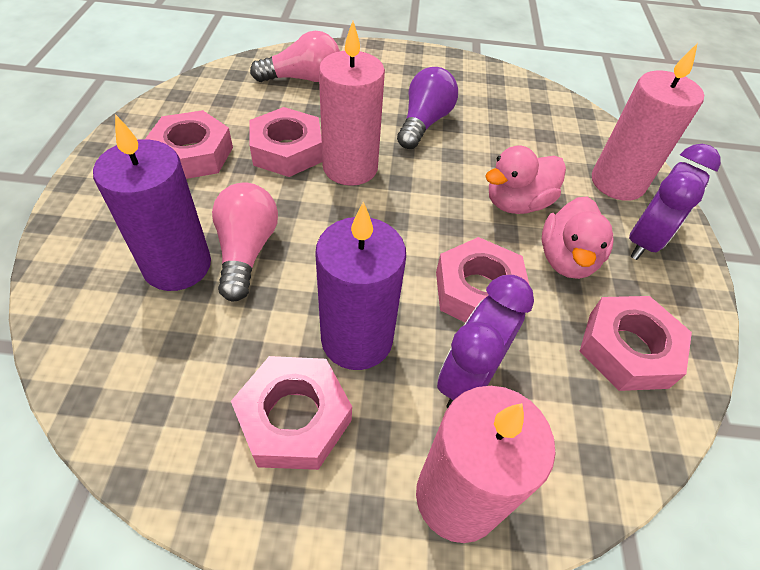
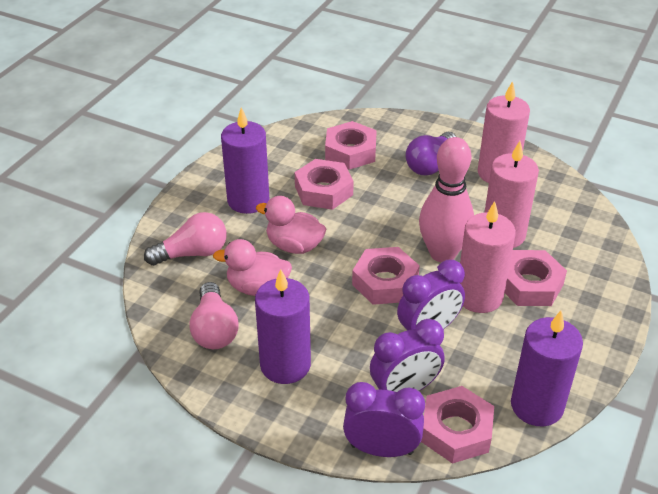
pink bowling pin: none = 0 -> [419,137,474,262] = 1
purple candle: [93,114,211,291] [315,201,406,370] = 2 -> [221,107,270,214] [255,269,311,384] [511,310,583,426] = 3
purple clock: [437,275,534,409] [629,144,721,260] = 2 -> [343,382,425,457] [370,319,445,392] [397,260,465,330] = 3

